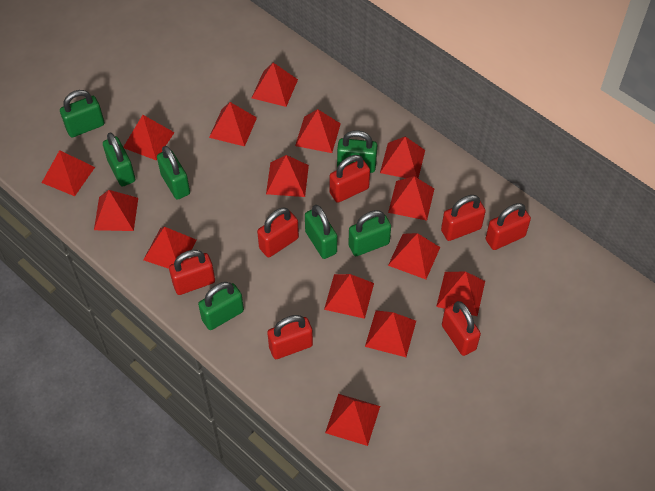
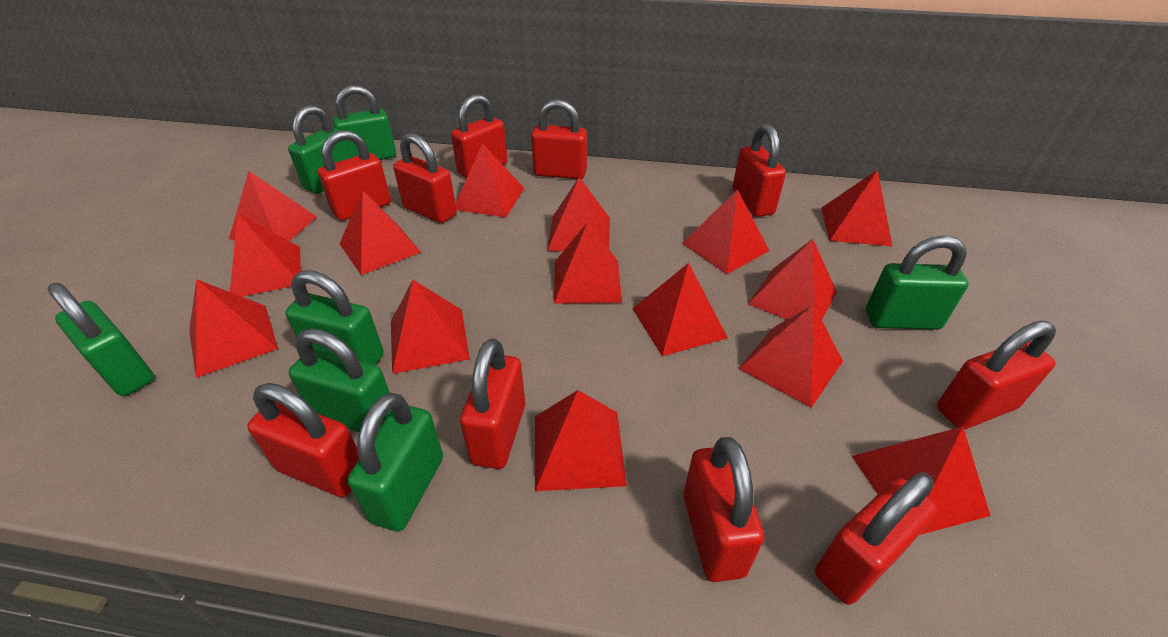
red padlock: [169,250,215,295] [257,207,299,257] [267,315,313,359] [330,155,370,203] [441,195,486,241] [442,301,481,356] [486,203,531,250] = 7 -> [247,383,359,497] [318,130,391,221] [393,133,457,223] [451,94,508,178] [460,338,525,469] [531,99,587,179] [683,437,764,582] [732,124,786,217] [815,472,938,605] [937,321,1056,430] = 10

